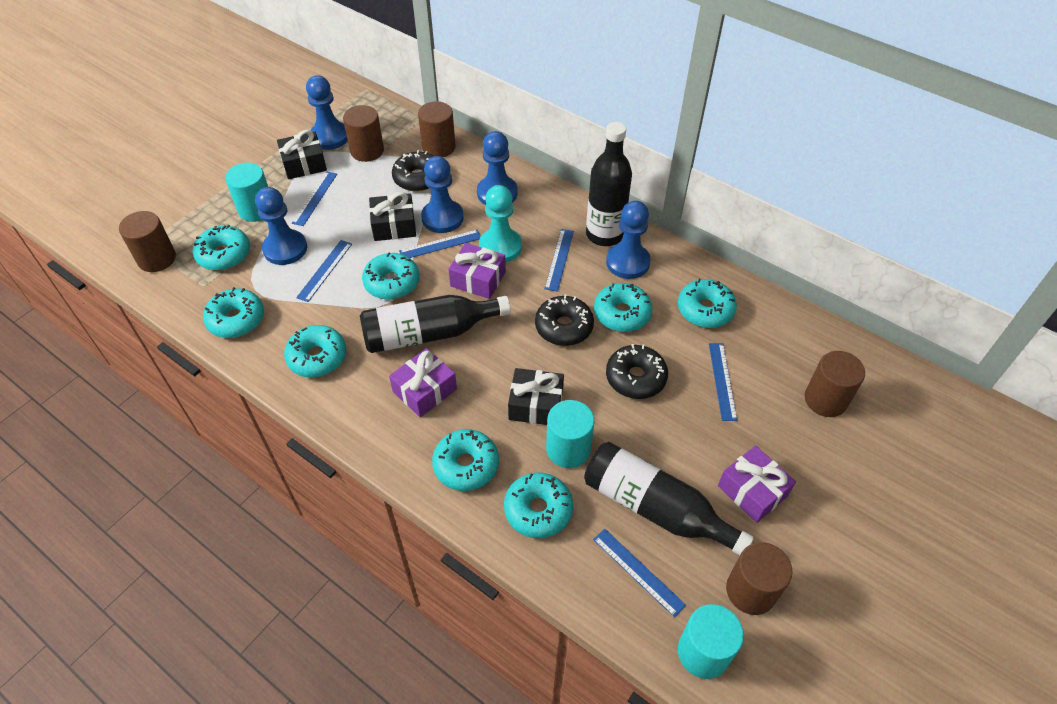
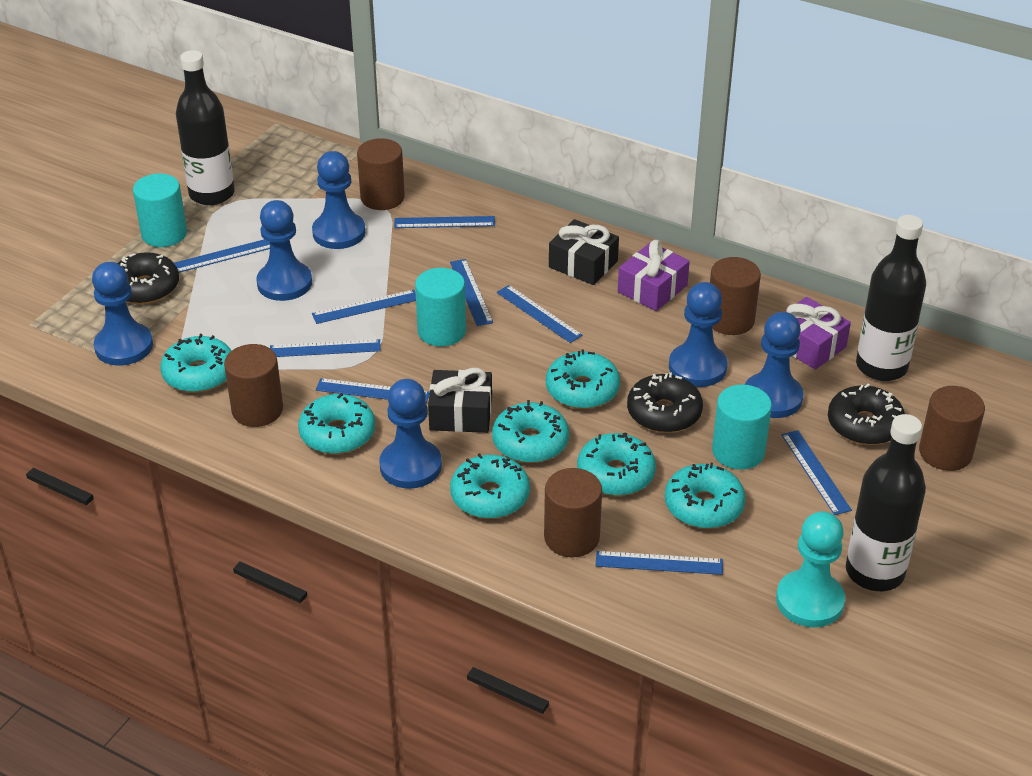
black gift: [277,130,327,179] [369,192,416,241] [508,368,564,425] = 3 -> [428,368,492,433] [549,219,619,285] = 2
blue pawn: [255,187,307,265] [306,76,348,150] [421,156,464,233] [477,131,518,205] [606,201,651,279] = 5 -> [92,262,153,365] [256,200,312,301] [312,151,365,249] [379,379,442,489] [669,282,728,387] [745,312,804,418] = 6
blue ruler: [292,171,337,226] [296,240,352,302] [399,230,481,258] [545,229,574,292] [593,529,686,617] [709,343,737,421] = 6 -> [174,239,270,273] [270,339,381,357] [312,289,416,324] [316,378,430,404] [394,216,495,228] [450,259,493,326] [497,285,582,343] [596,551,723,575] [781,430,852,515] = 9
purple gift: [389,348,457,417] [448,243,506,299] [718,445,796,523] = 3 -> [618,240,690,311] [785,297,851,370] = 2
turquoise donut: [193,225,250,271] [203,287,264,338] [284,325,346,377] [362,252,419,300] [432,429,499,491] [504,472,573,538] [594,283,653,332] [678,279,737,328] = 8 -> [160,334,232,393] [298,393,375,454] [450,453,530,519] [492,400,569,463] [546,349,620,409] [577,432,656,496] [665,463,745,529] = 7

